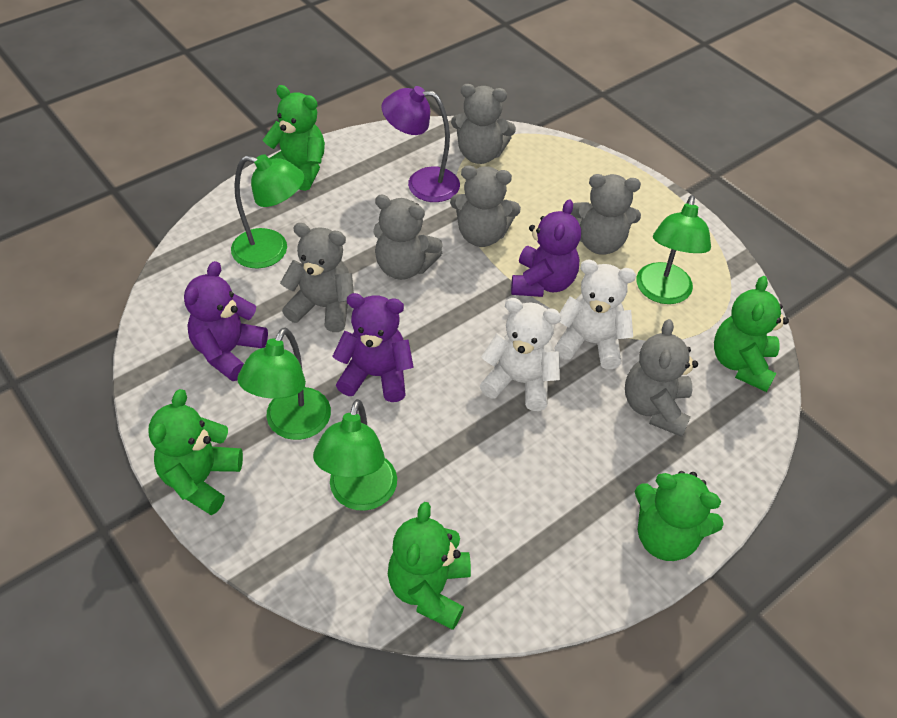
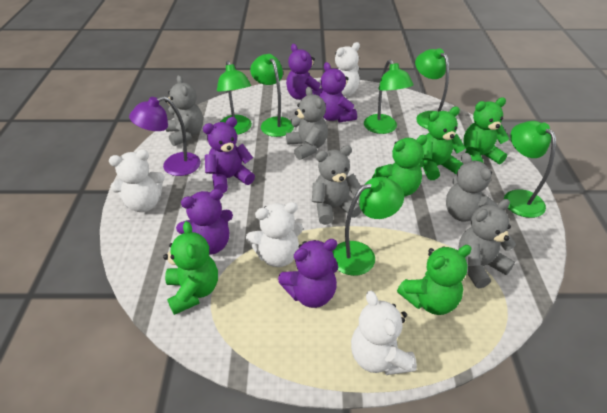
green lamp: [231,154,304,269] [237,328,331,440] [313,399,397,511] [637,195,711,304] = 4 -> [217,61,252,135] [250,54,294,137] [332,177,404,276] [364,60,413,134] [415,48,449,129] [504,121,556,218] = 6
grey teddy bear: [280,223,354,332] [373,195,443,280] [450,165,521,247] [451,84,516,164] [571,174,641,255] [625,319,698,437] = 6 -> [165,75,203,146] [286,87,328,160] [312,145,361,225] [446,153,498,222] [458,199,516,288] = 5
purple teddy bear: [184,261,268,381] [332,293,414,402] [511,199,581,297] = 3 -> [176,189,233,255] [203,117,255,193] [278,239,338,308] [286,44,323,100] [319,62,357,122] = 5
white teddy bear: [480,298,561,411] [554,260,636,369] = 2 -> [109,149,165,212] [246,202,303,267] [321,42,360,97] [351,291,417,375] = 4

